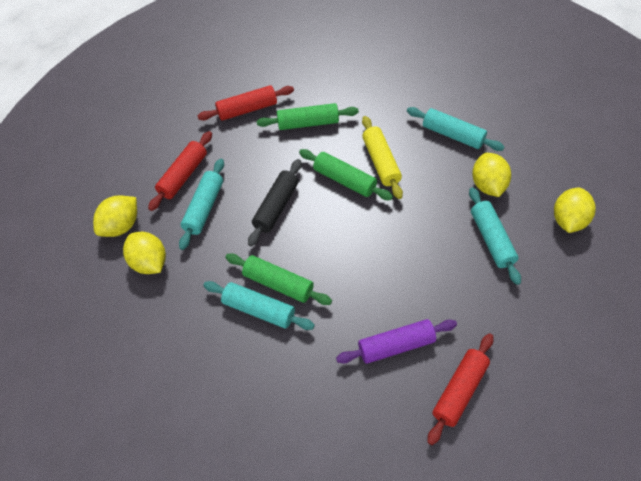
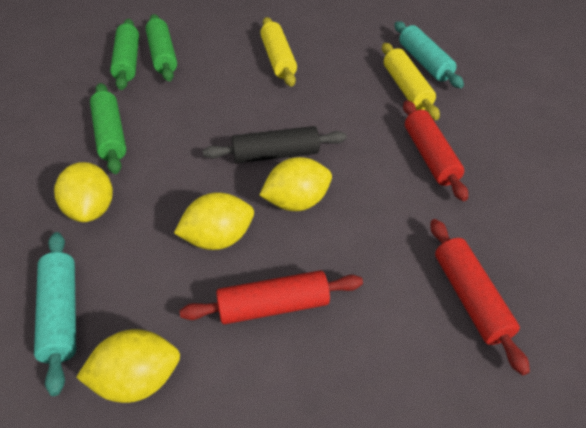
purple rolling pin: [336,319,457,364] = 1 -> none = 0
turquoise rolling pin: [179,159,224,250] [203,281,315,330] [407,107,505,151] [469,187,521,285] = 4 -> [34,232,76,396] [394,21,464,88] = 2
yellow rolling pin: [362,116,403,199] = 1 -> [260,17,297,87] [382,43,440,120] = 2

